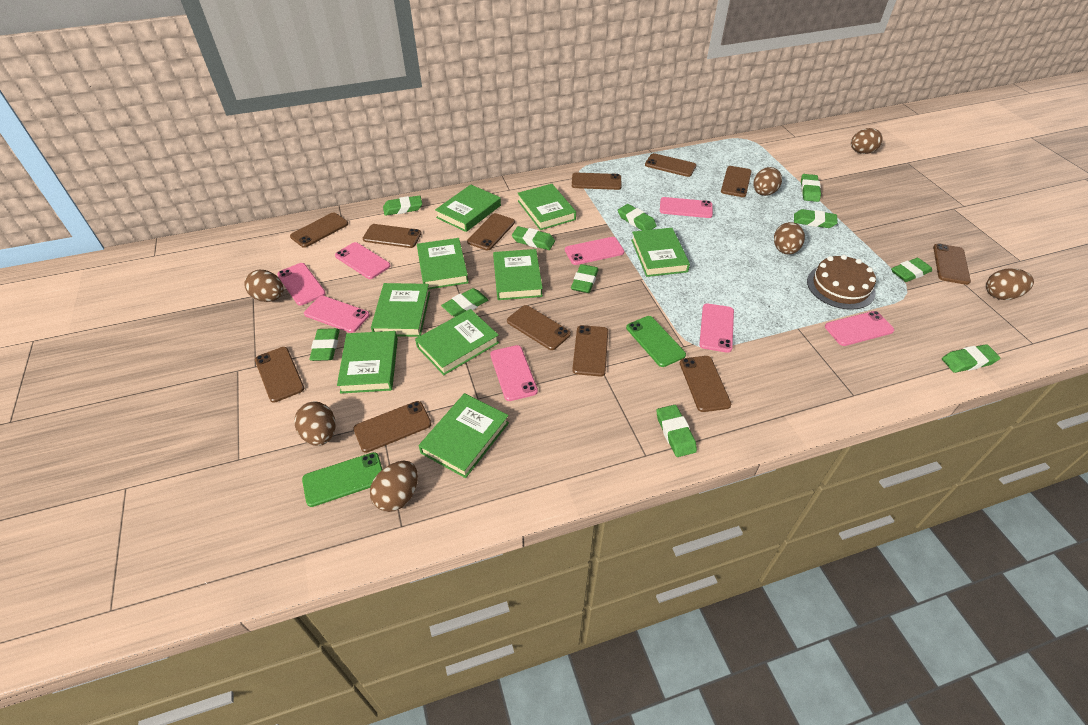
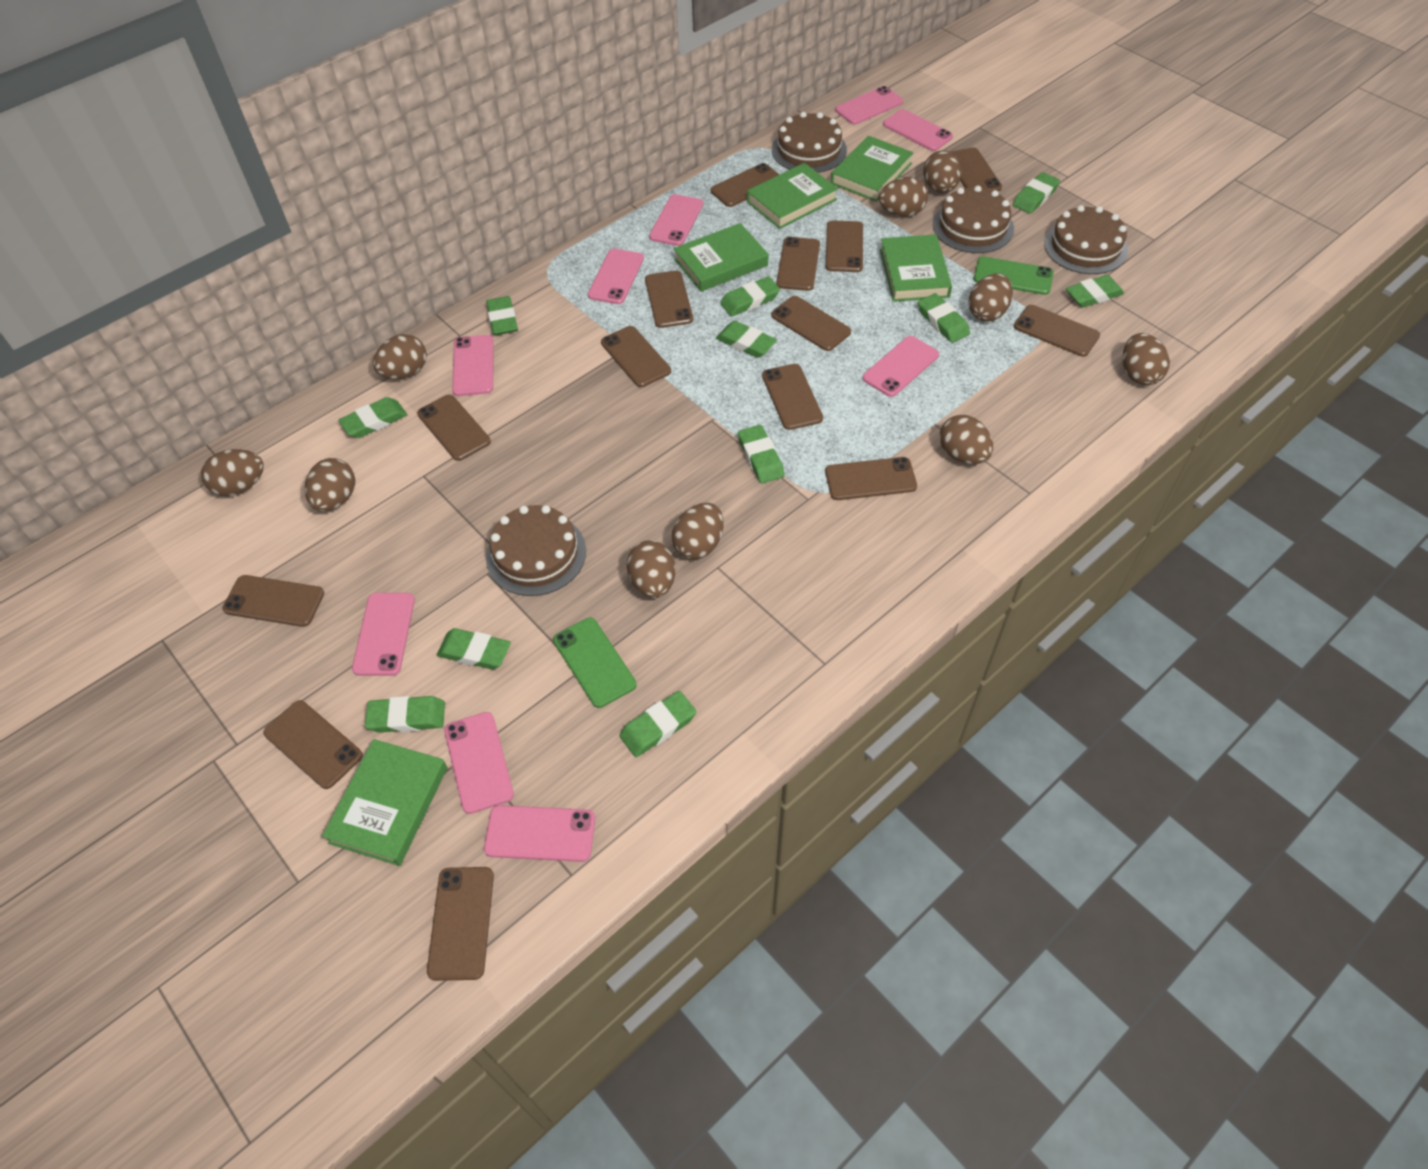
brown cake: [807,255,876,310] = 1 -> [486,505,586,596] [772,112,847,173] [933,186,1014,253] [1044,205,1128,274] = 4
brown egg: [244,270,284,302] [295,401,335,446] [370,461,418,512] [753,167,782,196] [774,222,805,255] [851,128,883,154] [986,268,1034,300] = 7 -> [201,449,264,496] [305,458,355,512] [373,334,427,379] [627,540,675,598] [672,503,723,559] [879,177,928,217] [923,151,961,193] [940,415,993,464] [968,274,1013,322] [1123,333,1170,386] = 10
brown phone: [255,347,304,403] [290,212,348,248] [353,401,431,453] [363,224,422,248] [467,213,515,250] [507,305,571,350] [572,173,622,190] [572,325,608,376] [645,153,696,177] [680,356,731,412] [721,166,752,197] [933,243,971,285] = 12 -> [222,575,324,627] [263,700,363,789] [417,394,491,461] [427,867,494,981] [601,326,671,387] [645,271,693,328] [711,163,780,207] [762,364,823,430] [771,296,851,351] [776,237,820,291] [825,457,917,500] [826,221,863,272] [951,147,1002,191] [1014,305,1100,357] = 14
green book: [337,331,398,394] [371,283,430,337] [415,309,499,375] [417,238,469,289] [419,393,509,478] [435,185,501,232] [493,249,543,300] [517,184,576,230] [631,228,690,277] = 9 -> [322,739,447,866] [673,223,768,292] [747,163,838,229] [831,136,913,202] [880,234,952,302] = 5
pink phone: [277,263,326,306] [304,296,370,333] [335,242,390,279] [490,345,538,401] [565,237,624,265] [660,197,713,218] [699,303,734,353] [825,311,894,346] = 8 -> [352,593,415,676] [444,712,514,814] [452,335,494,396] [484,805,595,862] [588,249,644,304] [649,194,703,246] [835,86,903,125] [863,336,939,397] [883,109,953,151] = 9

